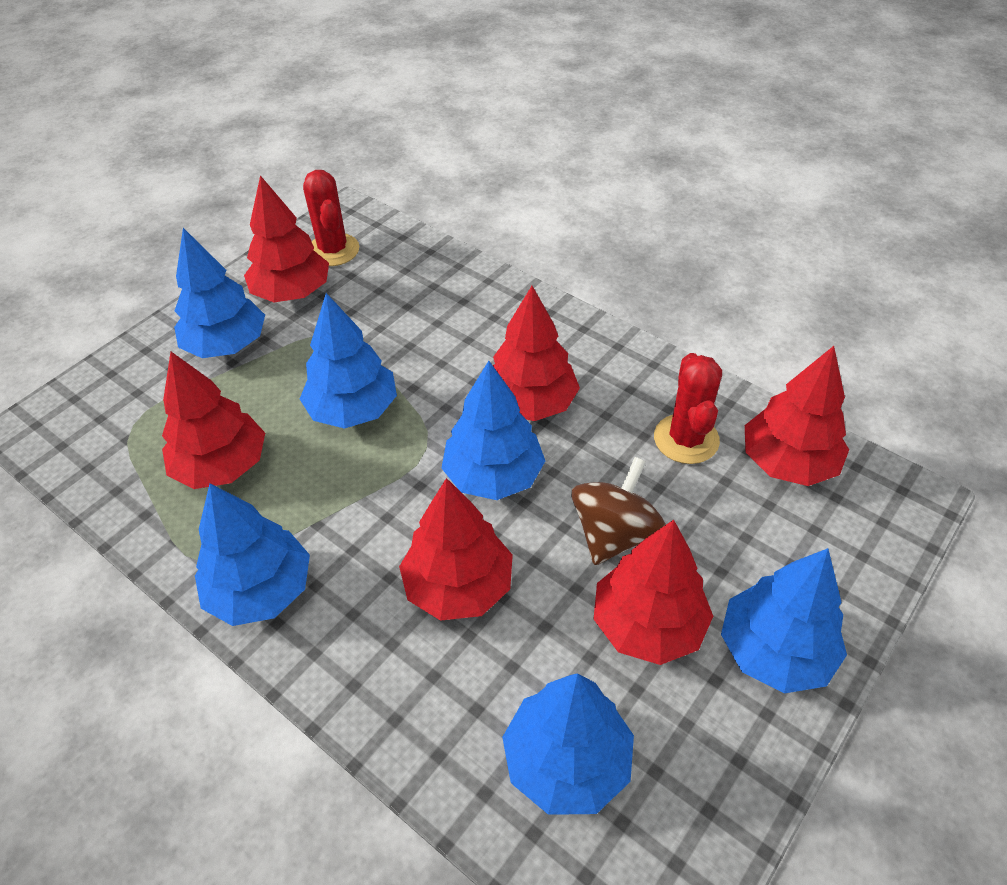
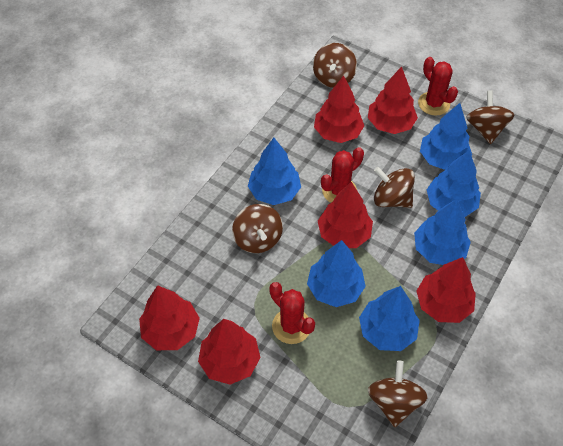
brown spinning top: [571,457,666,565] = 1 -> [232,204,283,253] [313,43,357,88] [368,361,428,427] [374,167,415,208] [466,91,514,144] = 5
red cactus: [303,170,359,266] [654,353,722,464] = 2 -> [269,282,315,344] [321,147,364,203] [418,57,458,116] = 3

